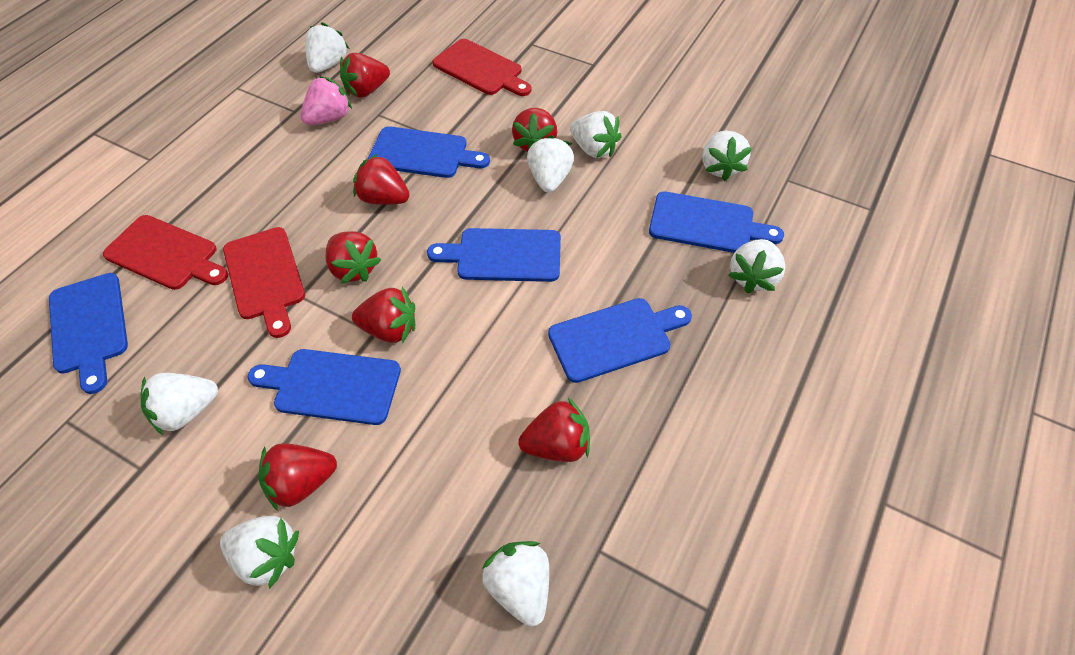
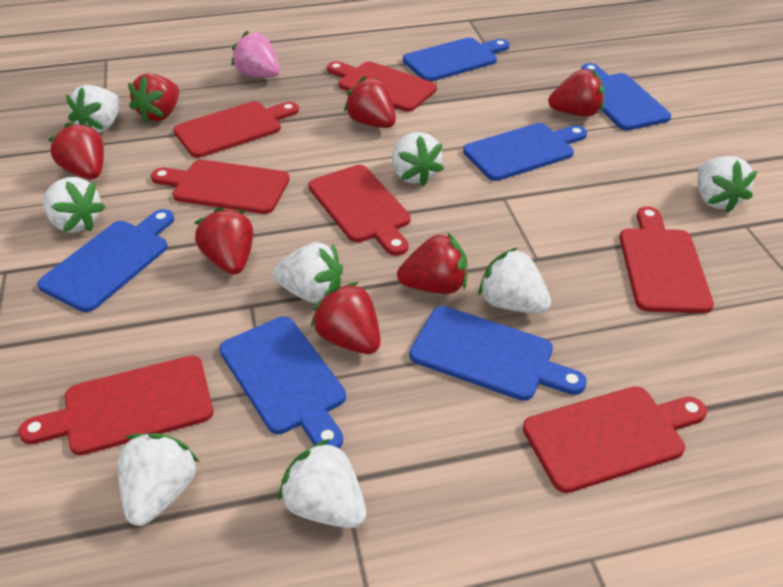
red cutting board: [103,215,228,290] [223,227,305,338] [432,39,531,96] = 3 -> [19,356,213,455] [151,160,290,214] [173,101,299,158] [308,165,411,256] [327,61,437,112] [523,386,707,493] [619,206,714,313] = 7

